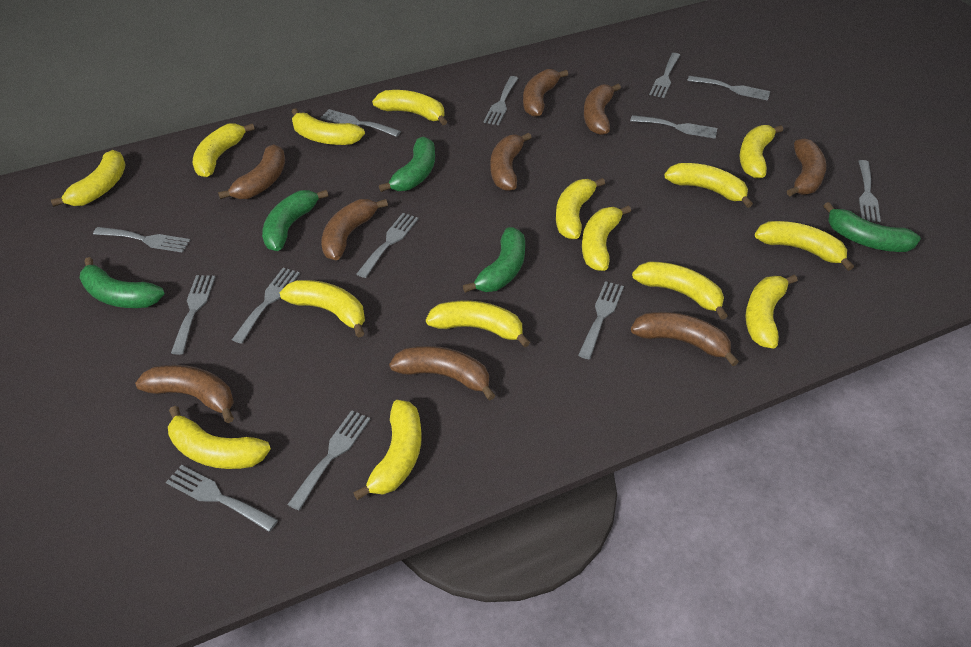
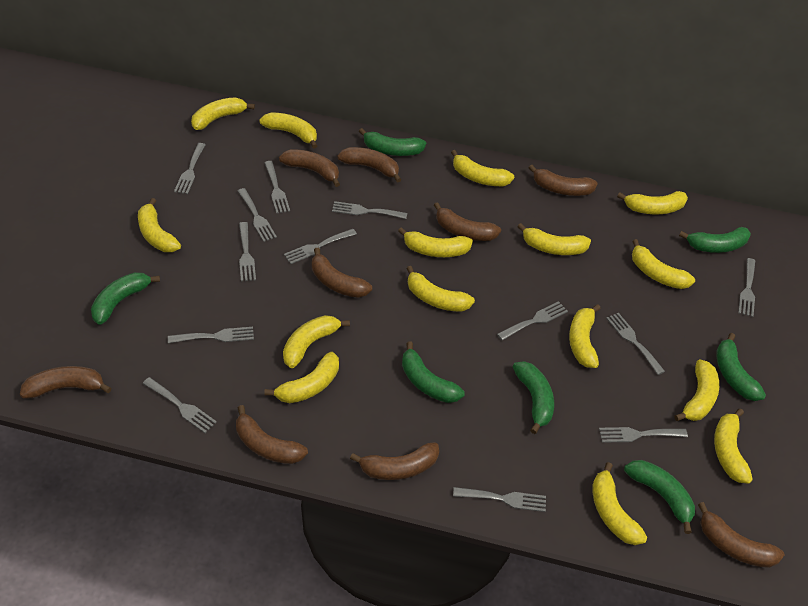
green banana: [80,257,165,308] [262,190,328,251] [379,136,435,192] [463,227,525,293] [823,202,921,252] = 5 -> [91,272,160,325] [359,128,426,156] [402,341,465,403] [513,361,554,434] [624,460,695,534] [679,227,751,253] [717,333,766,401] = 7

